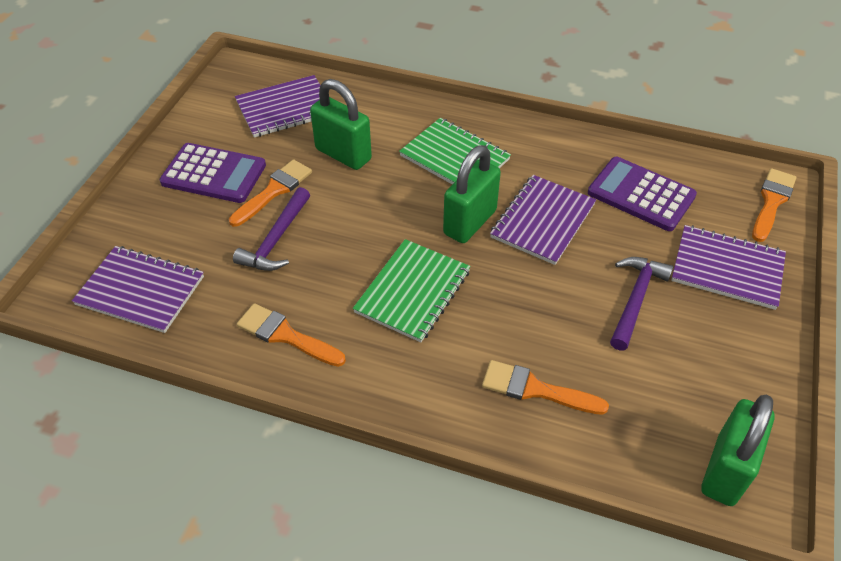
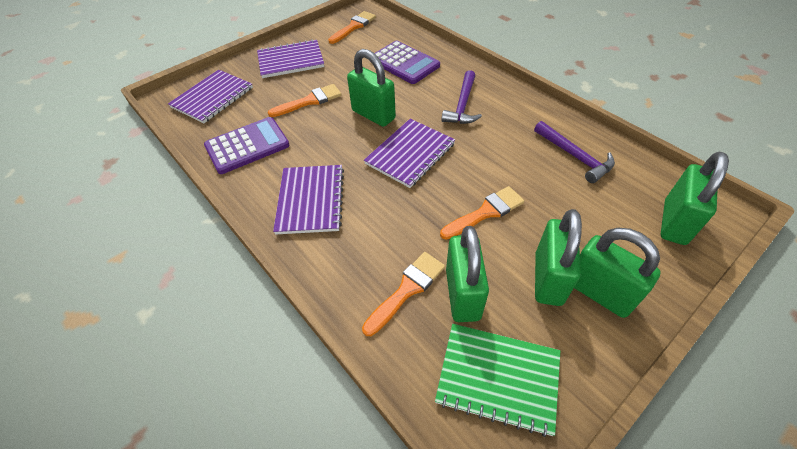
green notebook: [353,239,470,342] [399,118,511,184] = 2 -> [435,324,560,437] = 1
green padlock: [310,79,372,170] [443,145,501,243] [701,395,775,506] = 3 -> [347,49,396,127] [446,226,489,322] [535,209,582,306] [574,228,661,318] [660,151,729,245] = 5

